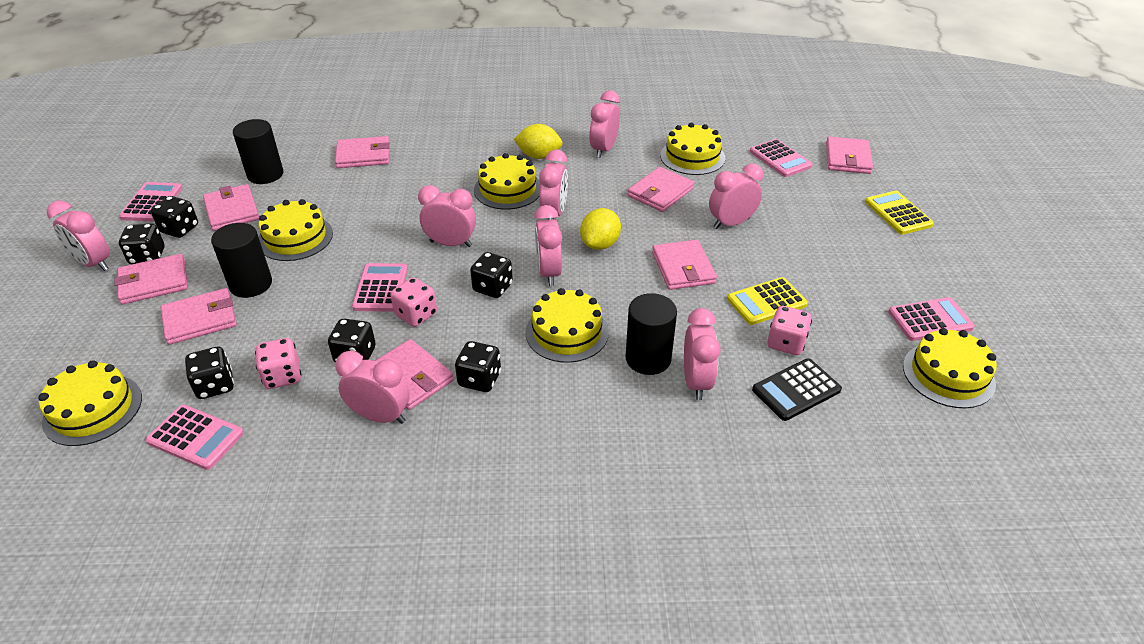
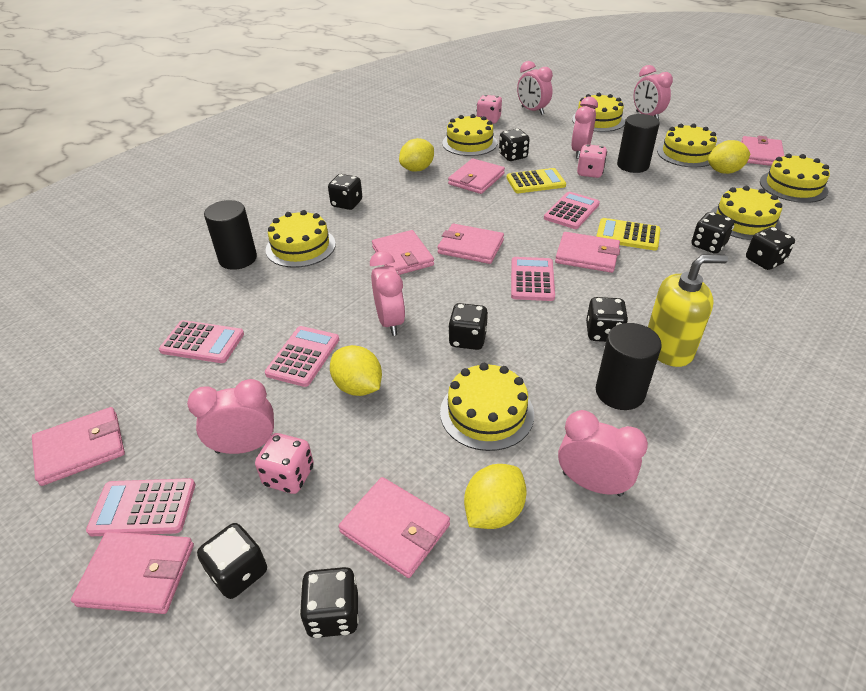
black calculator: [752,359,842,421] = 1 -> none = 0
black dice: [119,223,164,264] [151,196,198,238] [185,347,234,399] [328,319,376,363] [455,341,501,392] [470,252,513,298] = 6 -> [197,523,267,599] [299,567,359,638] [328,174,362,210] [448,303,488,350] [499,129,530,161] [586,297,628,342] [692,212,734,254] [746,227,795,270] = 8
pink clock: [47,201,110,271] [335,351,410,424] [418,185,476,247] [534,205,562,286] [539,149,568,220] [589,91,620,158] [684,308,721,400] [709,164,763,229] = 8 -> [187,379,274,454] [370,251,405,336] [517,61,553,115] [558,410,648,497] [571,97,598,159] [634,65,673,120] = 6
yellow cake: [38,360,142,446] [259,199,333,261] [474,153,540,209] [525,288,609,363] [660,123,725,175] [903,328,997,408] = 6 -> [266,210,336,268] [440,363,534,451] [442,114,497,156] [572,93,625,132] [657,124,717,168] [710,186,782,240] [760,153,830,203] = 7
yellow lemon: [514,124,563,159] [580,208,621,250] = 2 -> [330,345,382,396] [399,138,434,172] [464,464,527,529] [708,140,750,174] = 4
yellow soap dispenser: none = 0 -> [648,255,728,367] = 1

